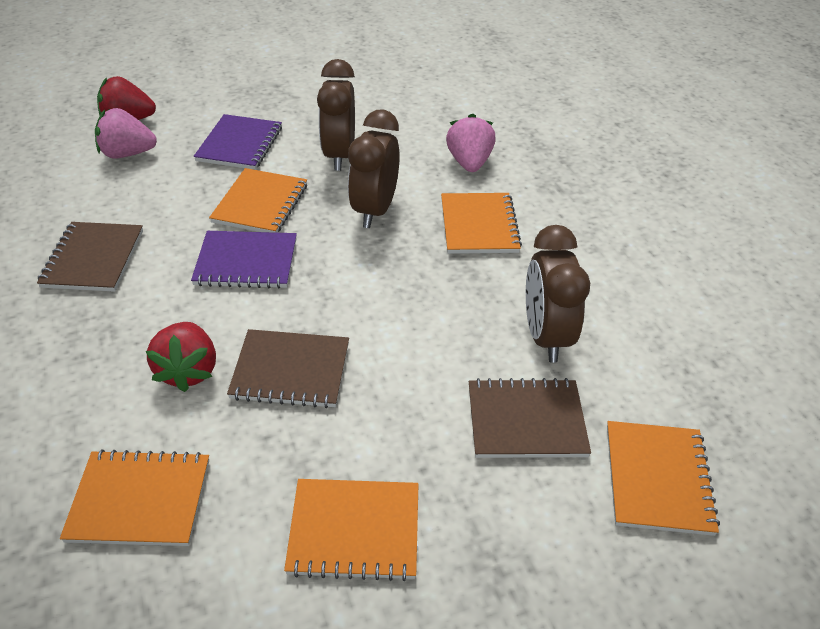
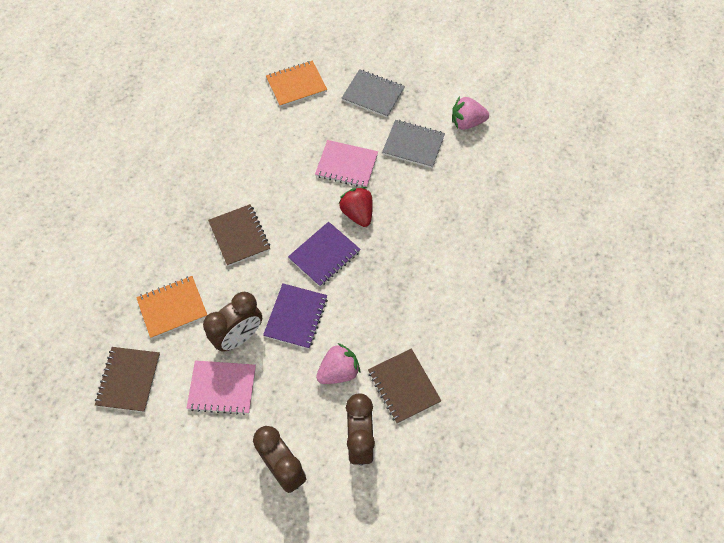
grey notebook: none = 0 -> [342,69,405,118] [382,120,445,168] = 2
orange notebook: [60,449,209,546] [209,168,307,233] [284,479,418,581] [441,193,522,254] [607,421,720,536] = 5 -> [136,276,207,339] [266,61,327,107] = 2
pink notebook: none = 0 -> [186,360,256,415] [315,140,378,187] = 2
red strawberry: [97,76,156,120] [146,322,216,392] = 2 -> [339,187,373,227] = 1

